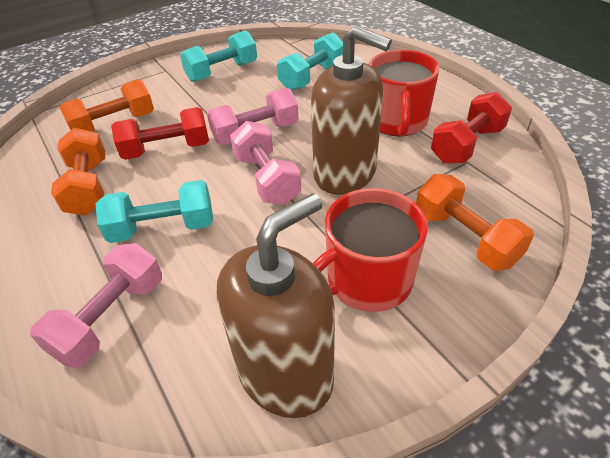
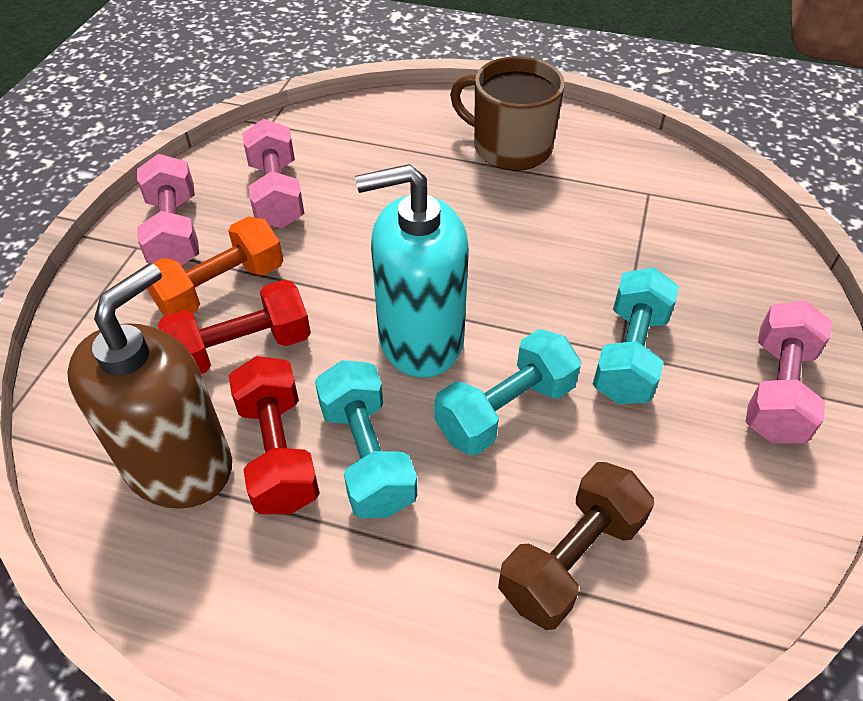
brown dumbbell: none = 0 -> [498,462,654,630] = 1
brown mug: none = 0 -> [450,56,565,171] = 1
brown soap dispenser: [217,193,335,418] [311,25,392,195] = 2 -> [67,263,232,509] = 1
orange dumbbell: [51,127,105,216] [60,79,154,132] [416,174,534,271] = 3 -> [147,216,283,316] = 1
red mug: [312,188,428,312] [369,50,439,136] = 2 -> none = 0
turquoise soap dispenser: none = 0 -> [355,164,469,378] = 1

